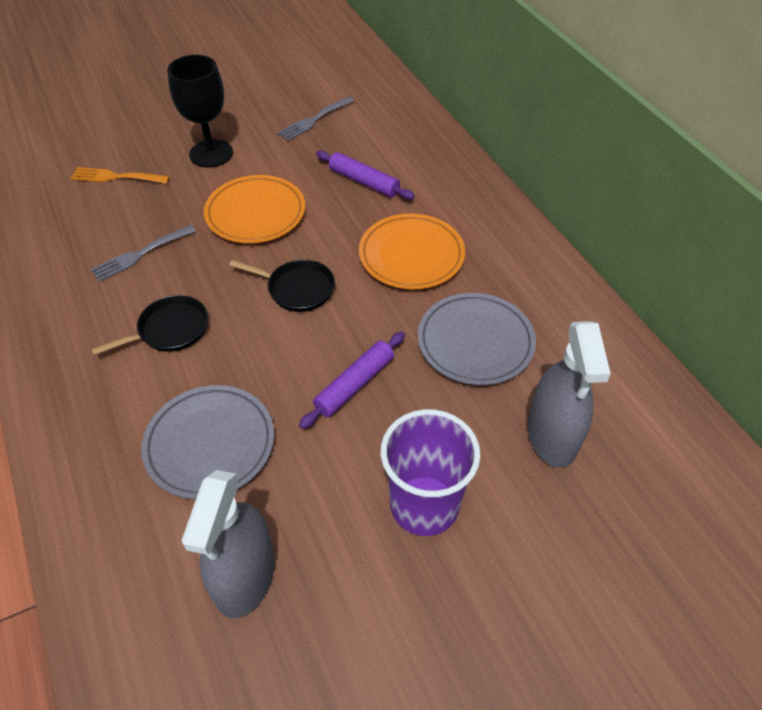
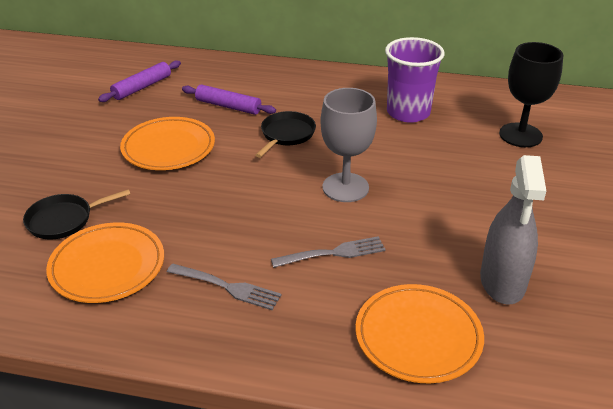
grey goblet: none = 0 -> [320,88,377,202] = 1
grey plate: [141,385,274,499] [418,293,536,385] = 2 -> none = 0
grey spray bottle: [181,470,275,618] [528,321,611,468] = 2 -> [480,155,546,304] = 1
orange fork: [70,167,170,184] = 1 -> none = 0
orange plate: [204,175,305,243] [359,214,465,289] = 2 -> [46,222,164,303] [120,117,215,170] [356,284,484,383] = 3

